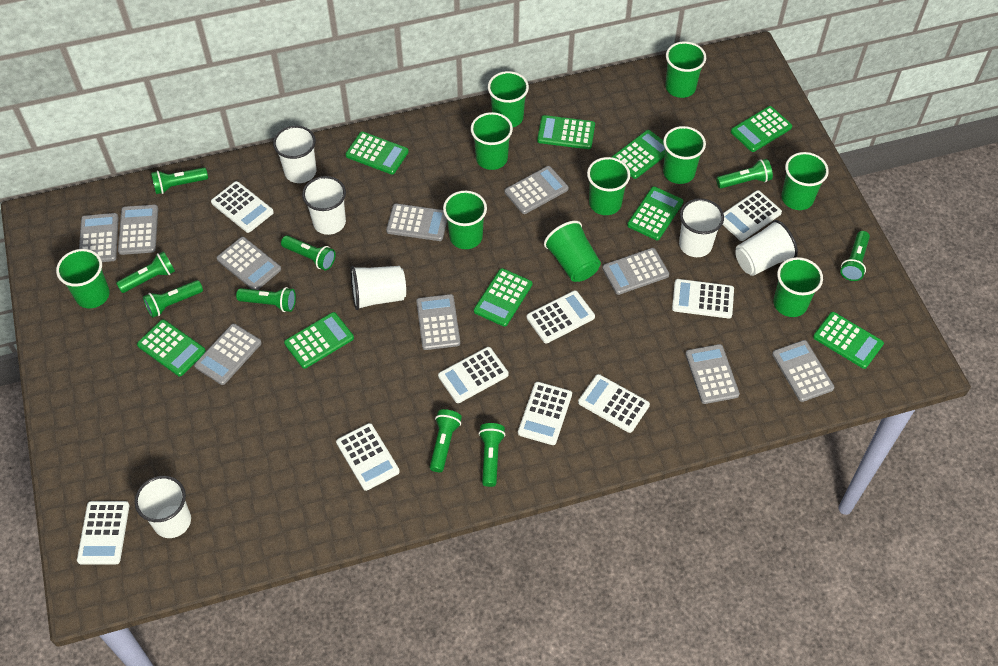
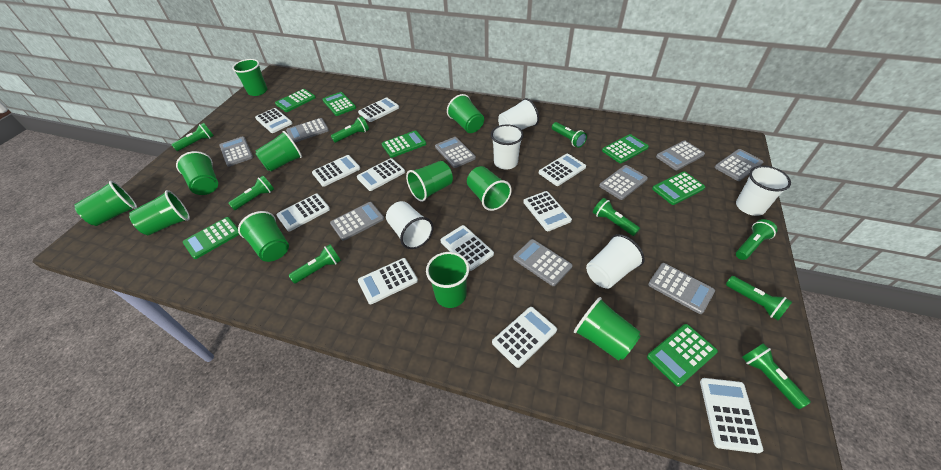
green calculator: [137,319,206,376] [284,312,354,369] [345,131,409,175] [474,268,532,327] [537,115,595,149] [612,130,665,179] [627,186,684,240] [731,106,792,152] [813,312,884,369] = 9 -> [183,217,239,259] [275,89,316,112] [322,92,356,116] [382,131,426,158] [602,134,649,163] [647,324,718,387] [652,171,705,205] = 7
green cup: [56,249,110,308] [443,191,487,249] [471,112,513,170] [488,71,529,127] [544,221,601,282] [587,157,630,215] [663,126,706,184] [665,41,706,98] [773,257,823,317] [781,152,829,210] = 10 -> [75,181,137,226] [129,190,190,235] [176,151,218,195] [232,59,267,96] [238,211,289,262] [255,131,302,171] [406,161,453,202] [426,252,469,308] [447,94,484,133] [467,166,512,211] [574,297,641,361] = 11
grey calculator: [79,213,119,262] [118,205,158,255] [194,324,262,385] [217,237,281,290] [386,203,447,241] [416,294,460,350] [505,166,569,214] [602,248,669,295] [685,344,740,404] [772,340,835,402] = 10 -> [219,136,253,167] [286,118,329,143] [330,202,384,241] [435,137,476,168] [513,239,573,286] [599,165,648,200] [648,263,715,314] [656,141,705,170] [714,149,763,181] = 9
white calculator: [77,501,130,564] [211,181,274,233] [336,423,400,491] [438,347,509,403] [518,382,572,445] [527,290,595,344] [578,374,650,433] [672,279,734,319] [723,190,782,241] = 9 -> [255,108,293,133] [276,194,330,231] [312,155,360,187] [357,158,405,191] [358,97,399,122] [358,258,418,304] [440,225,494,271] [492,307,557,368] [523,191,572,231] [539,154,586,186] [700,378,763,453] = 11
white cup: [135,476,191,538] [273,126,316,183] [302,176,346,235] [351,266,406,310] [679,198,724,257] [735,220,798,276] = 6 -> [386,201,433,249] [491,124,523,169] [498,98,539,130] [586,234,645,289] [736,165,791,216] = 5

